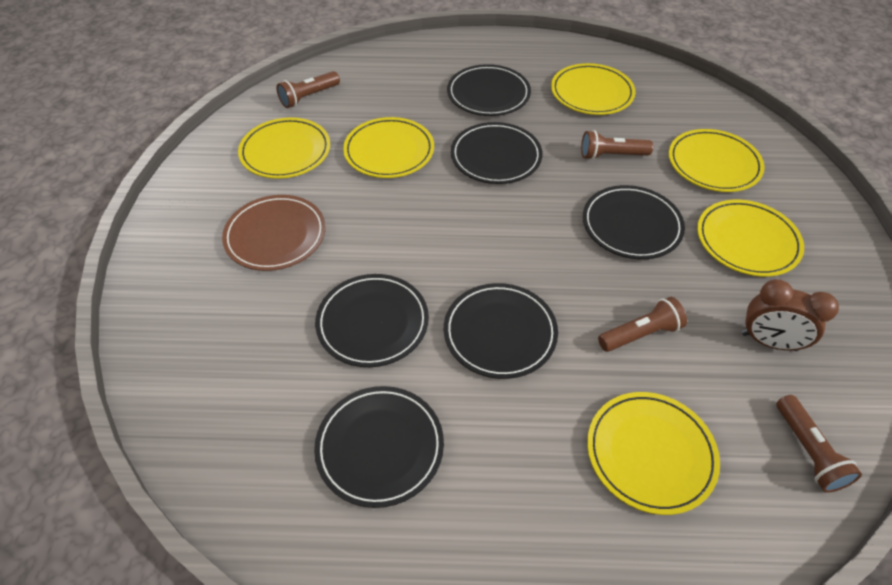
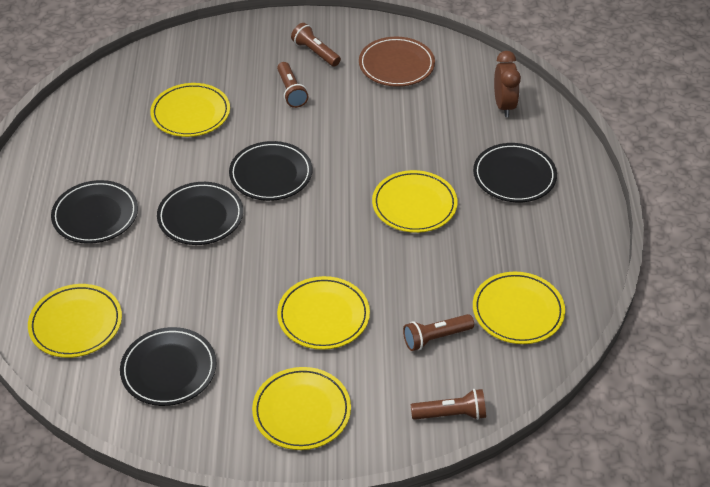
black plate: [314,386,444,508] [315,274,429,367] [444,283,558,379] [447,64,531,116] [451,122,542,184] [583,185,685,259] = 6 -> [51,180,138,244] [120,327,217,406] [157,182,243,245] [229,141,312,201] [473,143,557,202] = 5

